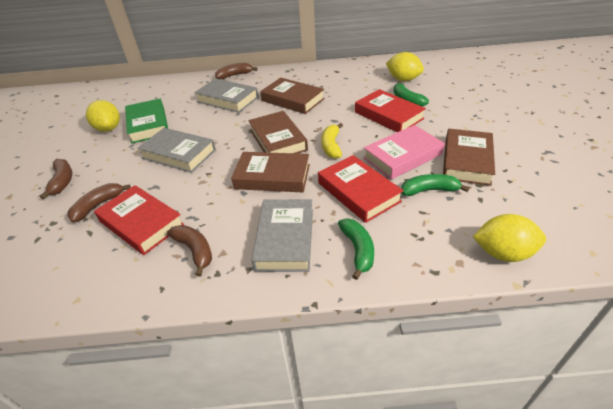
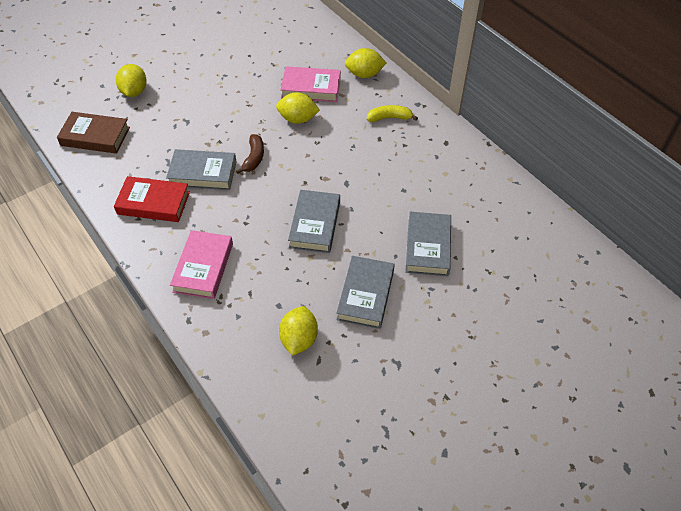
brown banana: [39,159,72,199] [67,183,131,223] [167,225,212,277] [215,63,258,79] = 4 -> [236,134,264,174] = 1
brown book: [231,152,310,192] [248,111,308,154] [260,78,325,114] [443,129,495,186] = 4 -> [57,112,130,154] = 1
green banana: [338,219,374,280] [393,81,429,107] [401,174,470,196] = 3 -> none = 0
green book: [125,99,168,144] = 1 -> none = 0
grey book: [137,128,216,173] [194,78,258,113] [252,199,313,272] = 3 -> [166,149,237,190] [288,190,340,253] [337,256,395,329] [405,212,451,276] = 4
pink book: [363,125,445,179] = 1 -> [170,230,233,299] [280,66,341,102] = 2
red book: [94,185,185,255] [318,155,403,223] [355,89,426,132] = 3 -> [114,176,190,222] = 1
yellow lemon: [86,100,120,132] [386,52,424,81] [473,214,546,262] = 3 -> [116,64,147,97] [276,92,320,124] [279,306,318,356] [345,48,386,78] = 4

